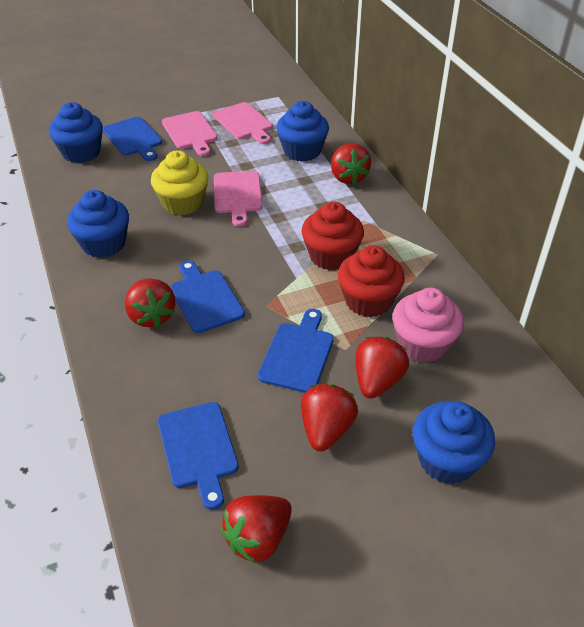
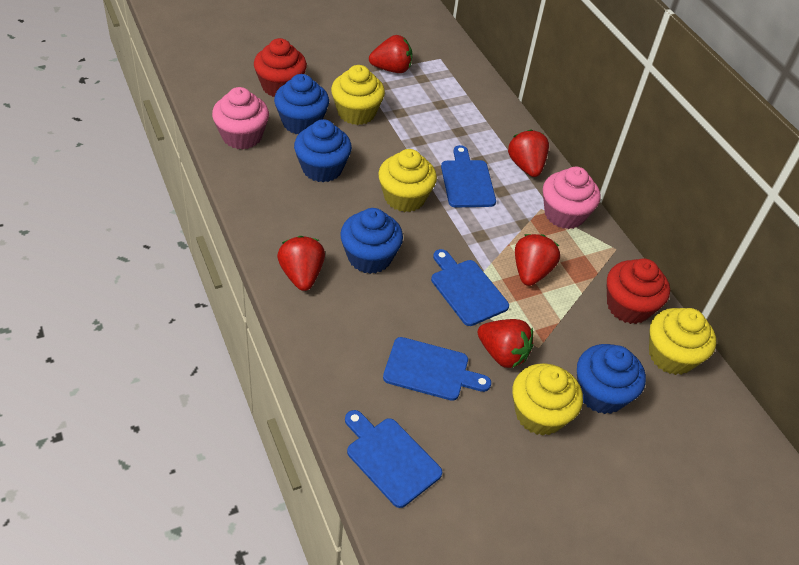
pink cupcake: [392,288,464,363] = 1 -> [212,87,269,150] [543,167,601,229] = 2
pink cutting board: [162,111,217,156] [213,102,273,144] [214,171,263,227] = 3 -> none = 0
yellow cupcake: [151,151,209,215] = 1 -> [331,65,385,125] [378,149,437,212] [512,363,583,436] [649,308,716,375] = 4

